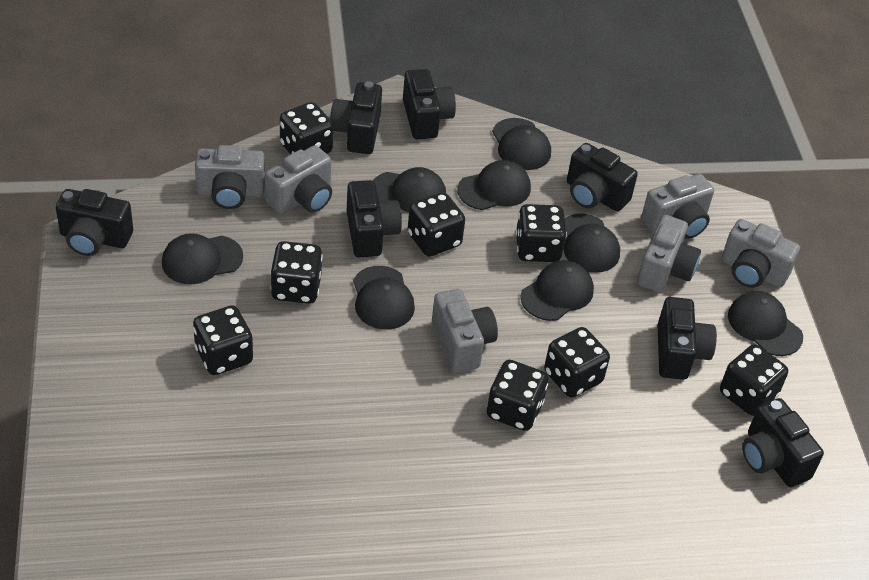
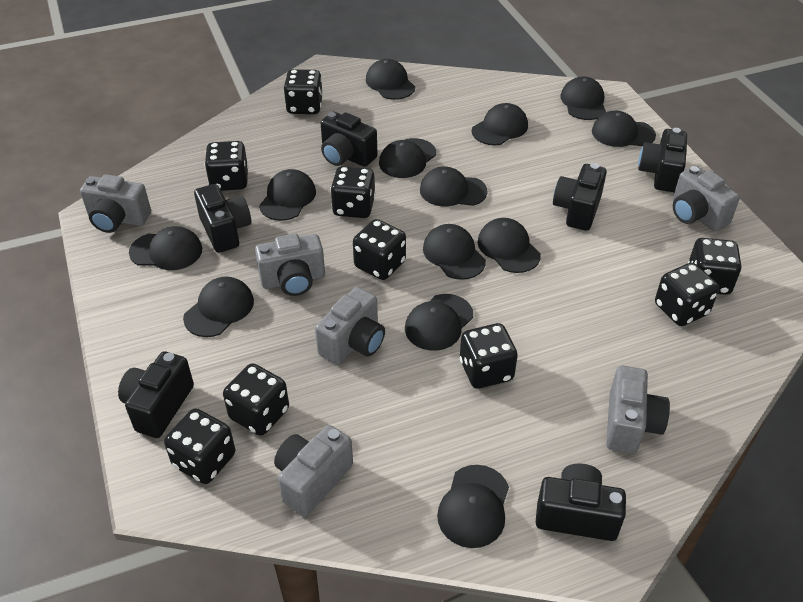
black camera: [56,189,133,256] [330,81,382,154] [347,180,402,257] [403,69,456,139] [567,143,638,212] [658,297,717,380] [742,398,824,487] = 7 -> [118,351,194,438] [194,184,251,253] [321,112,377,167] [536,463,626,541] [553,163,607,231] [638,128,687,192] = 6
black cap: [162,233,243,284] [353,266,415,330] [373,167,446,213] [457,160,531,210] [492,118,551,170] [520,260,594,321] [564,214,620,273] [728,291,803,356] = 8 -> [129,226,202,270] [183,277,254,337] [259,169,316,221] [366,59,415,100] [379,138,436,178] [405,294,473,351] [420,167,487,206] [423,224,486,280] [437,465,509,548] [472,103,528,145] [477,218,541,273] [560,76,606,120] [592,111,656,147] = 13
black dice: [193,305,253,375] [270,241,323,304] [280,102,333,154] [408,192,465,257] [487,360,548,431] [515,204,567,262] [544,327,610,398] [720,344,788,416] = 8 -> [164,408,235,484] [205,141,248,191] [223,363,289,436] [284,69,323,114] [330,166,375,218] [353,219,406,280] [460,323,518,389] [655,263,719,326] [688,238,742,295] = 9

